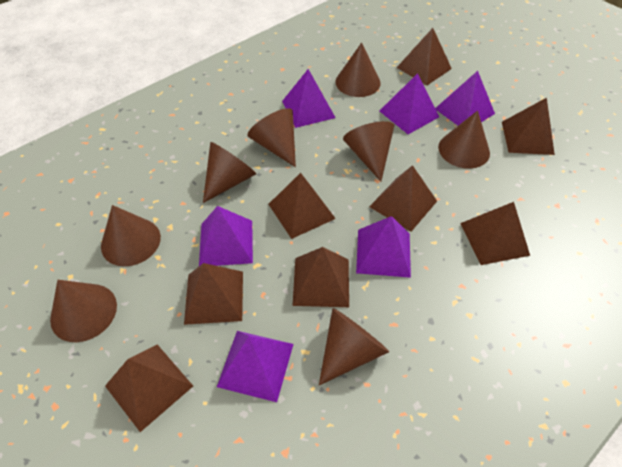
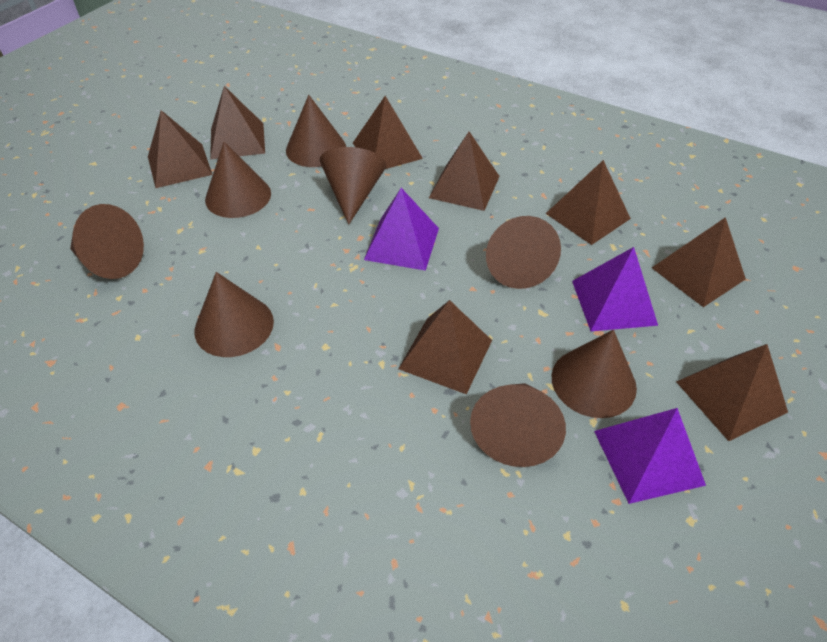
purple pyramid: [199,206,253,266] [217,331,294,402] [282,69,336,128] [356,216,411,278] [380,73,439,134] [435,71,495,125] = 6 -> [364,188,439,271] [572,247,658,331] [594,408,706,504] = 3

